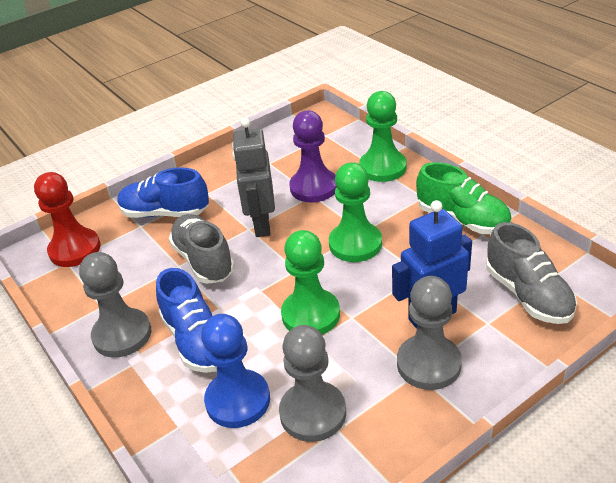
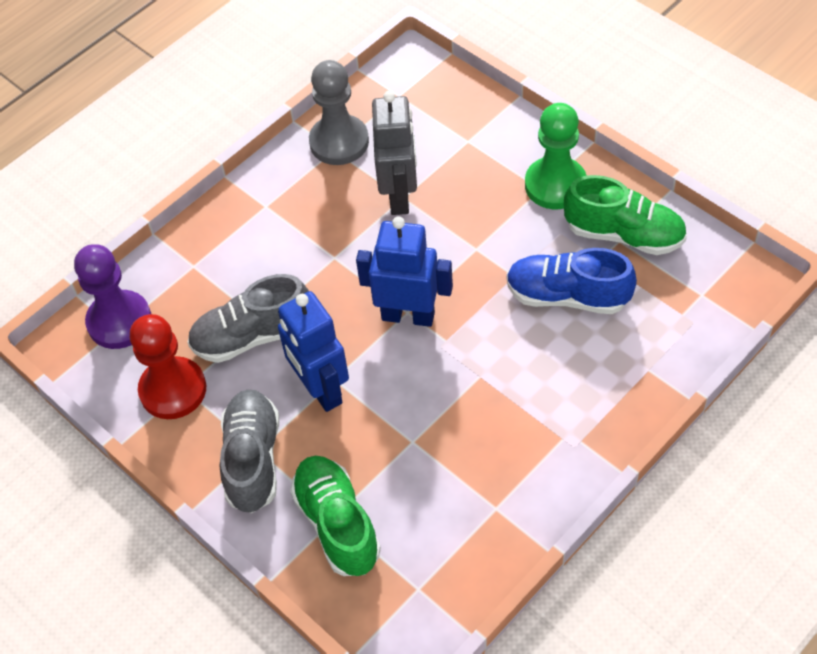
blue pawn: [201,314,270,428] = 1 -> none = 0
blue robot: [392,200,472,329] = 1 -> [278,291,349,412] [356,216,453,327] = 2
blue shoe: [117,167,209,218] [156,268,217,373] = 2 -> [506,248,637,314] = 1
green pawn: [281,230,340,334] [329,163,382,262] [359,91,407,182] = 3 -> [525,103,587,209] = 1
green shoe: [416,162,511,234] = 1 -> [290,456,381,576] [564,175,687,255] = 2
grey pawn: [79,252,151,358] [279,325,346,442] [397,276,462,390] = 3 -> [309,60,369,165] = 1

